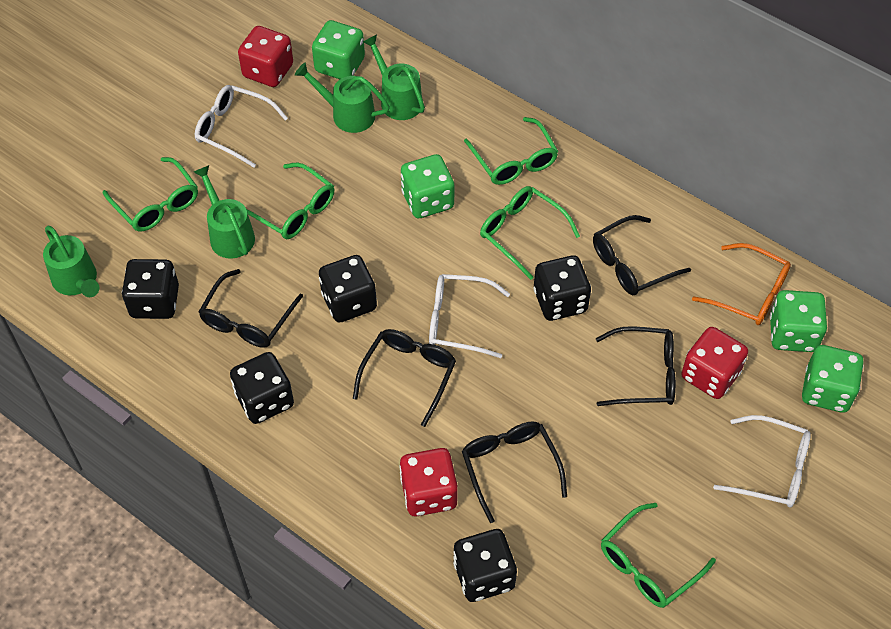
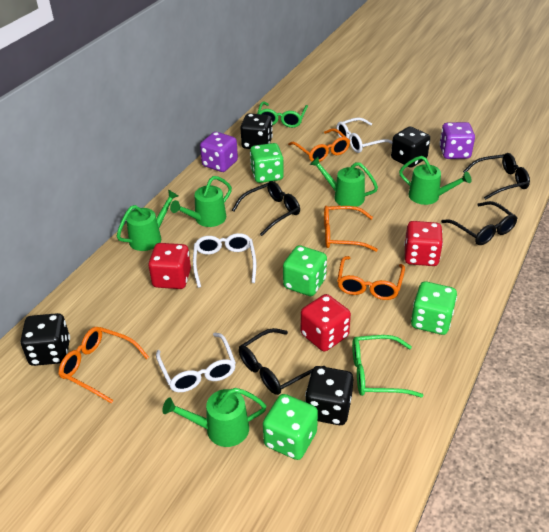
black dice: [122,259,179,319] [230,352,294,424] [319,255,377,323] [453,529,517,602] [534,255,591,321] = 5 -> [21,313,70,366] [240,113,273,149] [305,366,353,425] [391,127,430,168] = 4
black glasses: [199,269,303,348] [353,329,456,427] [462,421,567,523] [593,215,691,295] [596,326,676,406] = 5 -> [232,181,300,236] [239,328,325,395] [441,201,517,245] [463,153,530,200] = 4
green glasses: [103,157,198,231] [246,163,334,239] [464,117,559,185] [480,186,580,280] [601,503,716,608] = 5 -> [257,101,308,128] [352,335,424,398] = 2
green watering can: [43,226,99,297] [194,165,255,259] [295,63,390,133] [363,35,425,120] = 4 -> [117,190,178,251] [162,388,266,447] [170,176,232,227] [310,157,378,207] [399,156,472,205] = 5
orange glasses: [692,243,791,325] = 1 -> [59,327,149,403] [288,128,350,162] [324,206,378,252] [337,256,405,300] = 4
purple dice: none = 0 -> [200,132,238,172] [439,122,475,159] = 2

